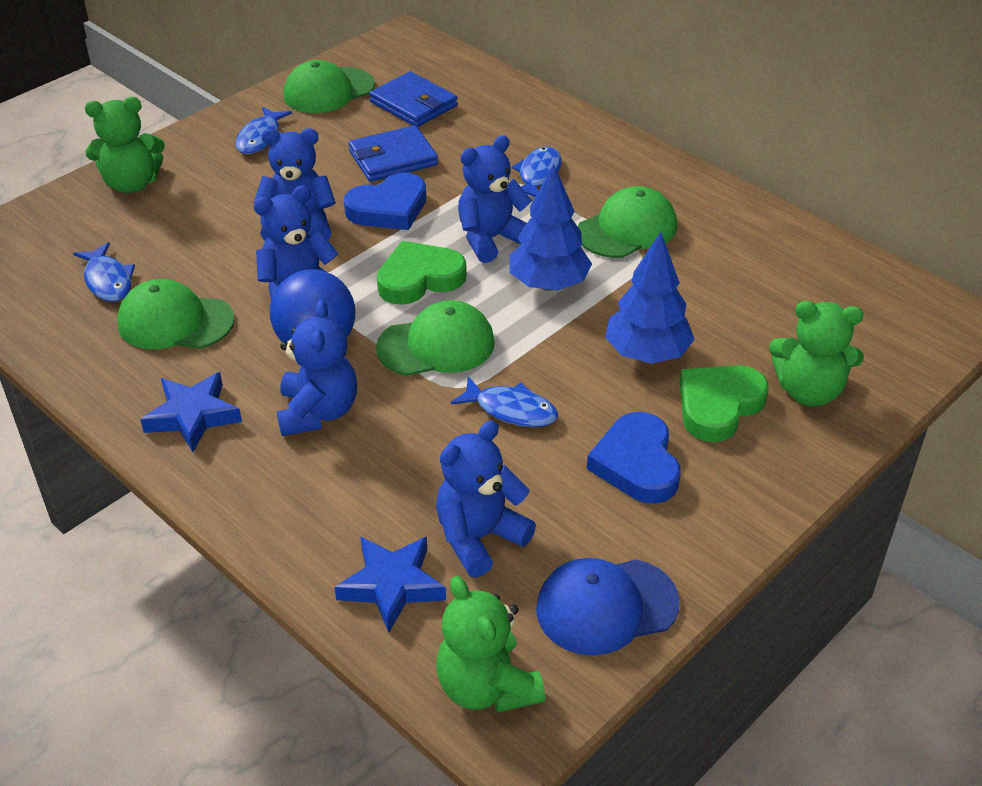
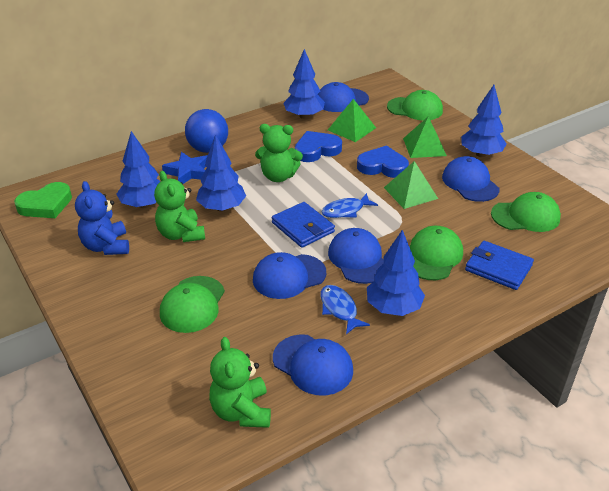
blue cap: [536,558,680,655] = 1 -> [253,252,326,299] [273,334,353,395] [318,82,369,112] [328,228,384,284] [442,156,500,202] = 5
blue fish: [73,242,135,302] [235,107,292,154] [451,376,558,427] [512,147,562,197] = 4 -> [320,285,370,334] [321,193,378,218] = 2
blue star: [140,372,242,452] [335,536,446,632] = 2 -> [162,152,208,184] = 1
blue teddy bear: [254,128,336,240] [254,185,339,299] [277,300,357,436] [436,421,536,578] [458,135,532,263] = 5 -> [75,181,129,255] = 1
blue tree: [510,163,592,291] [605,232,695,364] = 2 -> [116,131,161,208] [196,134,246,212] [283,49,325,119] [367,230,425,316] [461,85,507,157] = 5
green heart: [377,241,467,305] [680,365,769,442] = 2 -> [14,182,72,218] = 1
green pyramid: none = 0 -> [328,99,376,142] [384,161,438,209] [403,116,447,158] = 3

